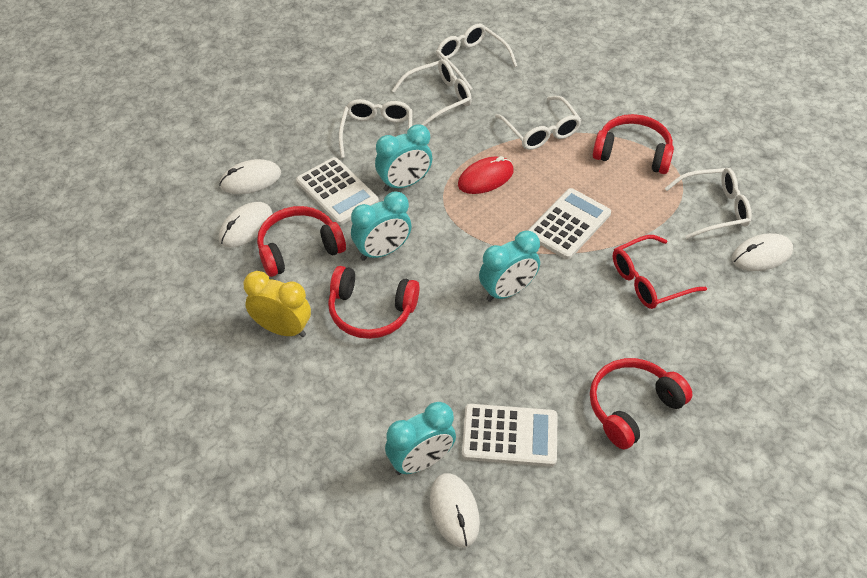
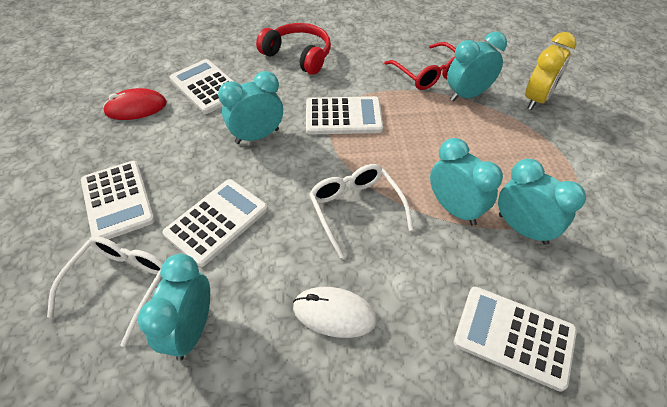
red headphones: [257,206,346,277] [328,266,420,339] [590,358,693,449] [593,114,674,174] = 4 -> [256,23,331,75] = 1
turquoise clock: [351,191,411,261] [375,124,432,191] [385,402,456,475] [479,230,540,302] = 4 -> [138,254,210,361] [218,71,283,144] [430,138,503,226] [447,32,507,101] [498,159,586,245] = 5
white calculator: [296,157,379,225] [462,404,557,467] [527,188,611,260] = 3 -> [81,161,155,240] [163,179,268,267] [169,59,234,114] [306,96,383,134] [454,287,577,392] = 5
white glasses: [339,99,413,158] [392,59,472,126] [436,24,517,90] [495,96,581,150] [664,168,752,239] = 5 -> [47,236,164,347] [309,164,413,258] = 2
white mouse: [219,159,281,194] [219,202,273,248] [430,473,480,548] [732,233,793,271] = 4 -> [293,287,377,338] = 1

